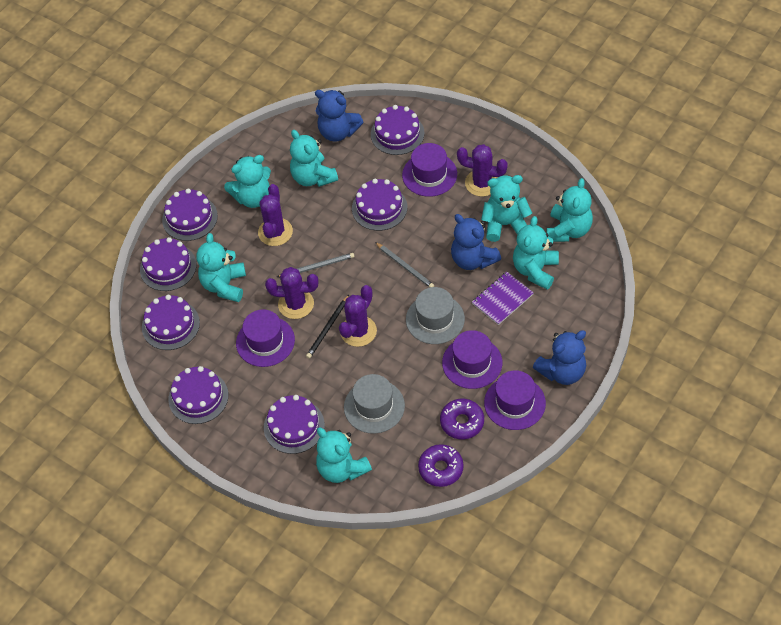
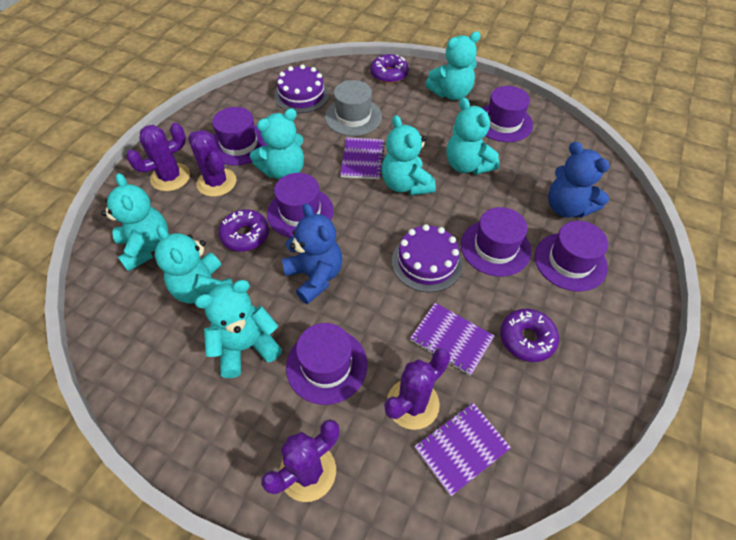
black pencil: [306,295,349,359] = 1 -> none = 0
blue teddy bear: [315,90,363,142] [451,214,501,270] [533,330,586,385] = 3 -> [282,203,342,304] [548,142,610,218] = 2
grey hat: [344,374,405,434] [406,287,465,344] = 2 -> [325,80,382,136] = 1
grey pencil: [277,253,354,277] [375,242,434,287] = 2 -> none = 0
purple cake: [140,237,197,291] [142,295,200,350] [162,188,218,241] [169,366,228,424] [264,395,325,454] [352,179,407,231] [371,105,425,155] = 7 -> [274,64,329,113] [392,224,463,292] = 2
purple donut: [418,444,464,487] [440,399,484,439] = 2 -> [218,209,269,252] [370,54,409,83] [500,309,559,362] = 3
purple hat: [236,309,295,367] [402,143,457,197] [442,330,502,389] [484,370,546,430] = 4 -> [212,107,268,166] [267,173,334,238] [286,323,367,405] [461,207,531,277] [482,86,533,142] [535,221,608,291] = 6
purple notebook: [472,272,534,325] = 1 -> [340,137,385,179] [410,303,494,376] [415,403,511,496] = 3

